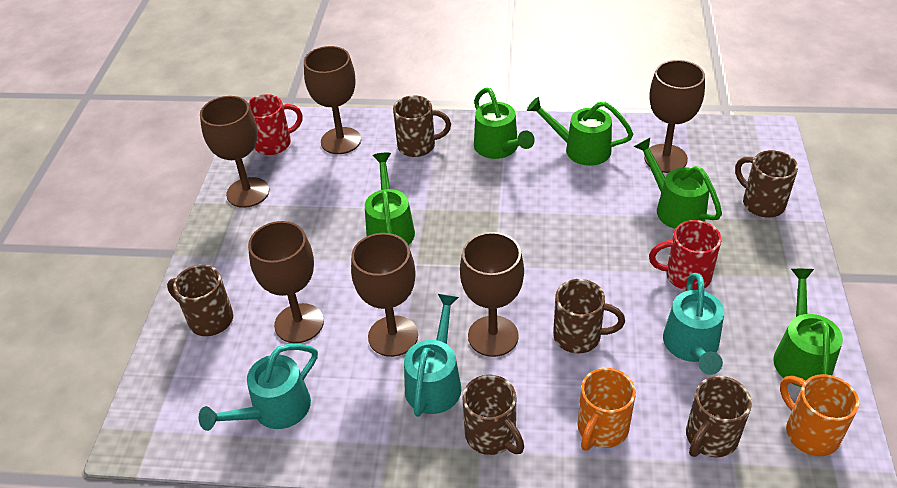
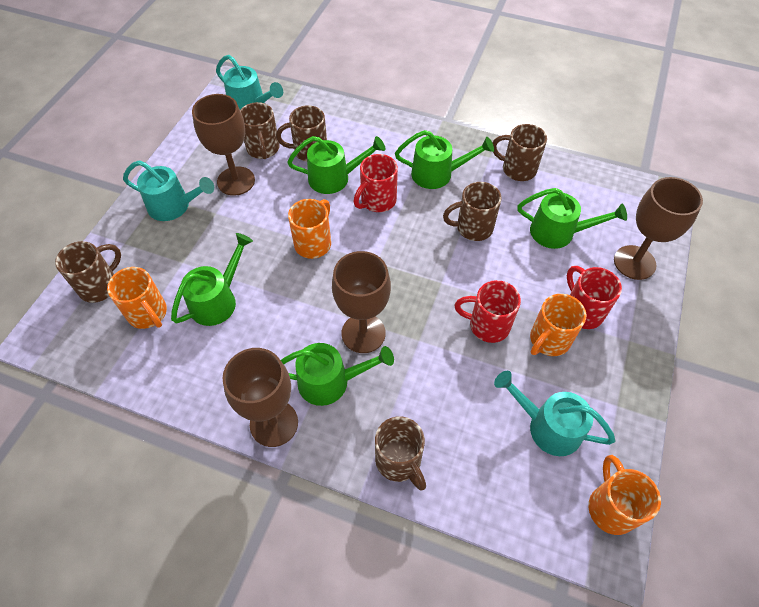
brown goblet: [200,96,269,208] [248,221,324,343] [304,46,361,154] [351,233,418,357] [460,232,524,357] [644,60,705,173] = 6 -> [192,94,255,196] [223,348,298,447] [332,251,391,353] [614,177,703,280] = 4
orange mug: [578,368,636,451] [780,374,859,456] = 2 -> [107,267,167,329] [288,199,331,259] [530,294,586,356] [588,455,661,535] = 4
red mug: [247,94,303,155] [649,220,722,291] = 2 -> [353,154,398,212] [454,280,521,343] [567,266,622,329] = 3

